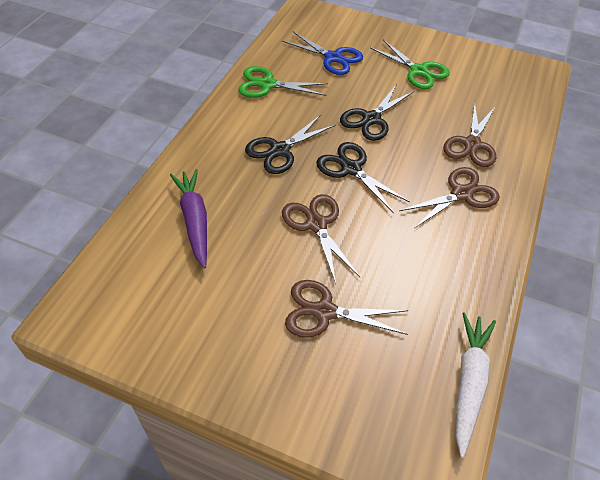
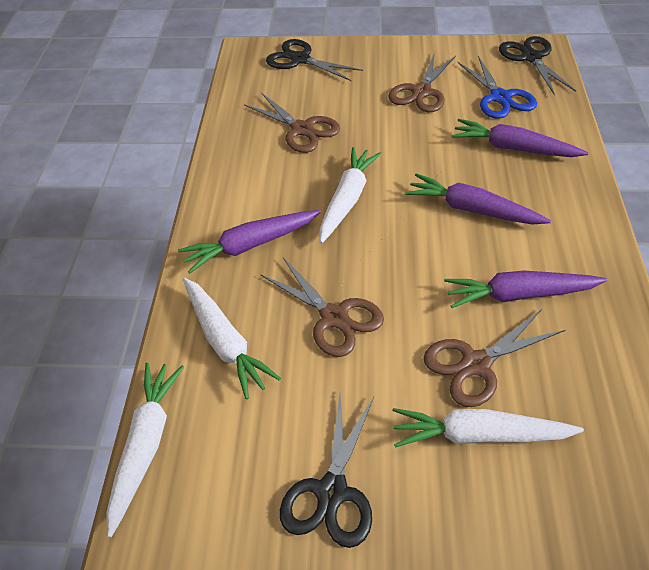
green scissors: [238,66,328,98] [370,40,450,89] = 2 -> none = 0
purple carrot: [170,169,207,269] = 1 -> [178,210,321,273] [406,173,551,225] [444,270,607,308] [452,119,589,157] = 4
white carrot: [456,312,496,458] = 1 -> [106,362,184,538] [183,278,281,400] [319,147,382,244] [393,408,584,448] = 4

